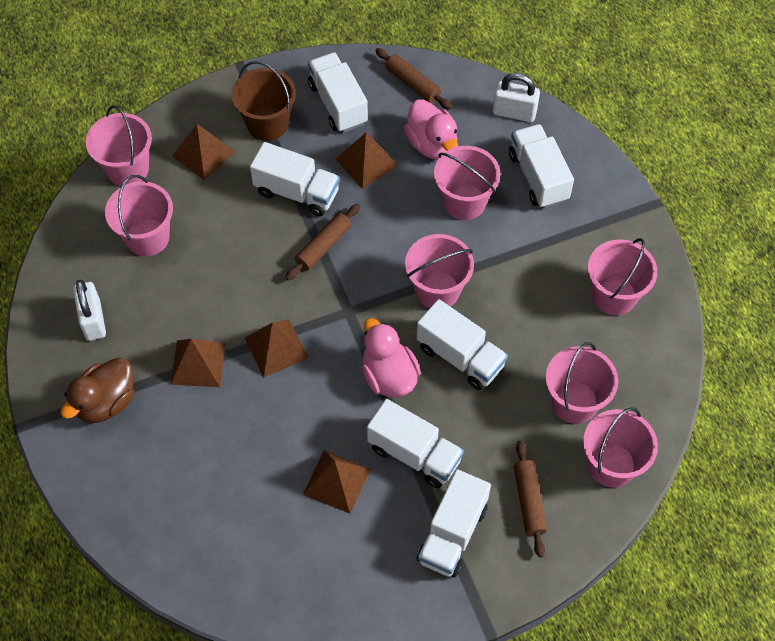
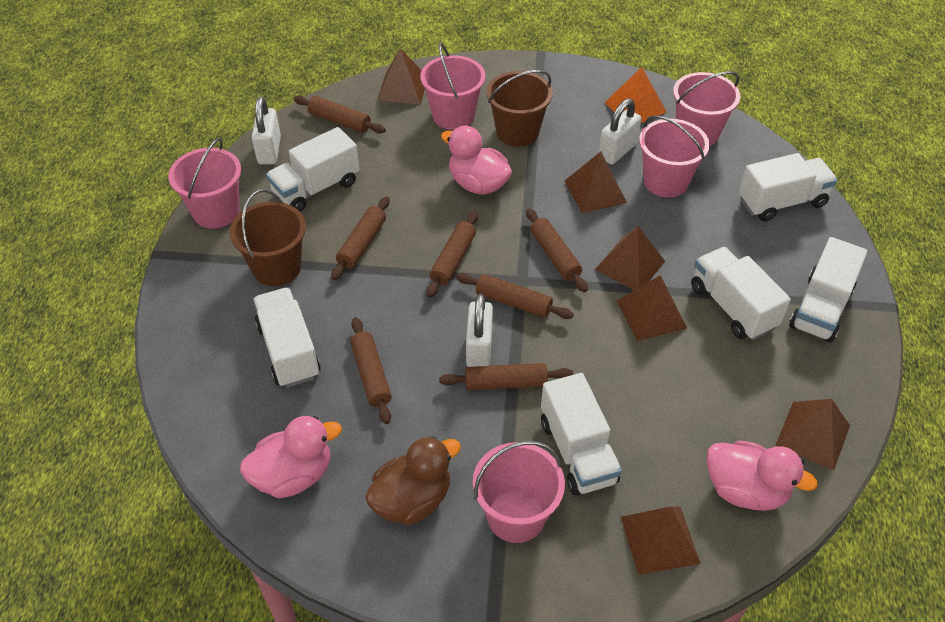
brown bucket: [231,61,296,141] = 1 -> [230,189,306,286] [486,70,553,147] = 2
brown pyramid: [170,339,226,387] [172,124,235,180] [245,319,309,378] [303,451,370,514] [335,133,398,189] = 5 -> [377,48,425,105] [565,152,627,213] [595,226,665,290] [617,275,687,341] [621,506,701,575] [775,399,850,471] = 6
brown rolling pin: [285,204,360,281] [375,48,452,110] [514,440,547,557] = 3 -> [294,96,386,133] [331,196,390,280] [350,317,392,424] [426,211,478,298] [439,363,573,390] [456,273,574,319] [526,208,588,292] = 7
orange pyramid: none = 0 -> [604,67,666,123] = 1
pink bucket: [86,105,152,186] [105,175,173,257] [405,234,474,308] [434,146,500,220] [546,342,618,424] [583,407,658,488] [588,238,657,315] = 7 -> [168,138,241,229] [420,43,485,130] [473,441,565,543] [639,115,710,198] [673,71,740,146] = 5
pink duck: [362,318,421,397] [404,99,458,160] = 2 -> [240,416,342,498] [441,126,512,195] [706,440,818,511] = 3
white padlock: [73,279,106,341] [493,73,540,122] = 2 -> [252,97,281,165] [466,294,493,367] [598,99,642,165] = 3

